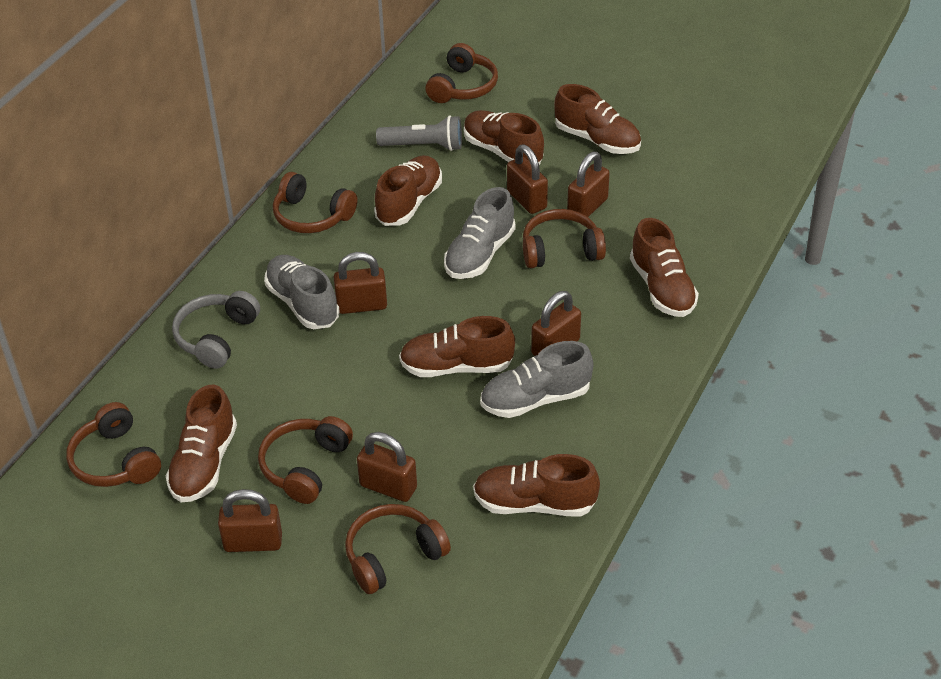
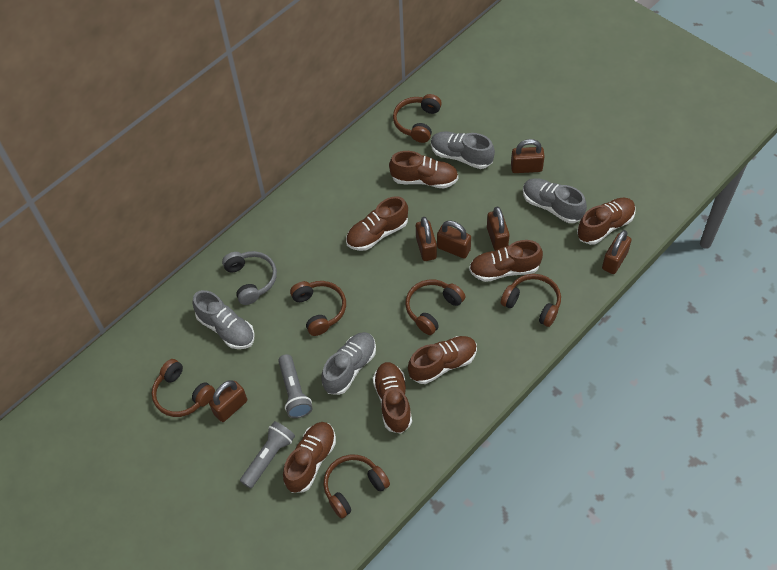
grey flashlight: [376,115,462,151] = 1 -> [240,421,295,489] [278,354,312,418] = 2
grey shoe: [264,255,339,329] [444,187,516,279] [480,341,593,418] = 3 -> [193,290,255,349] [322,332,376,395] [431,131,495,169] [523,178,587,223] = 4

